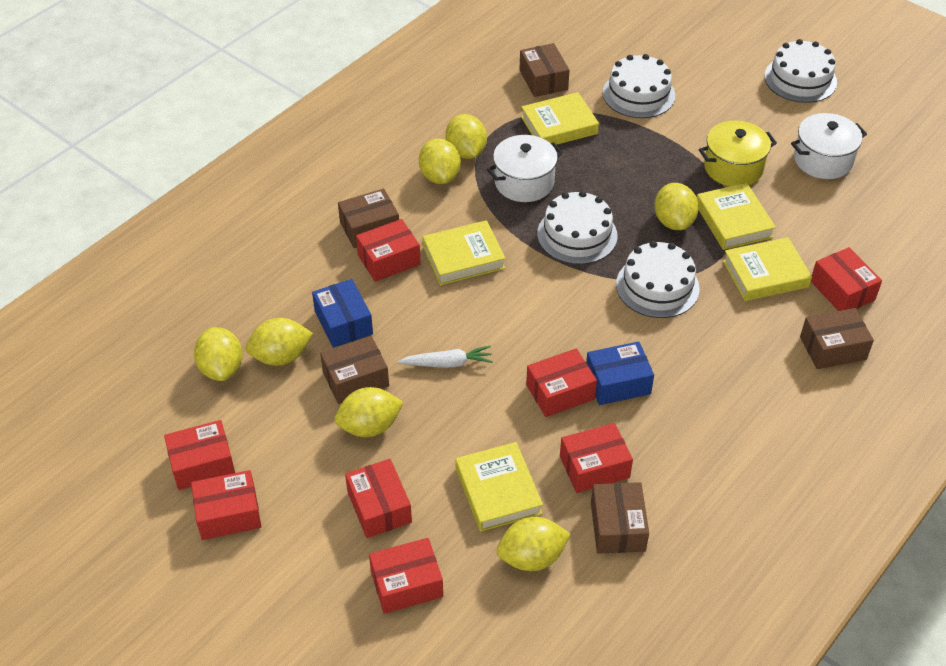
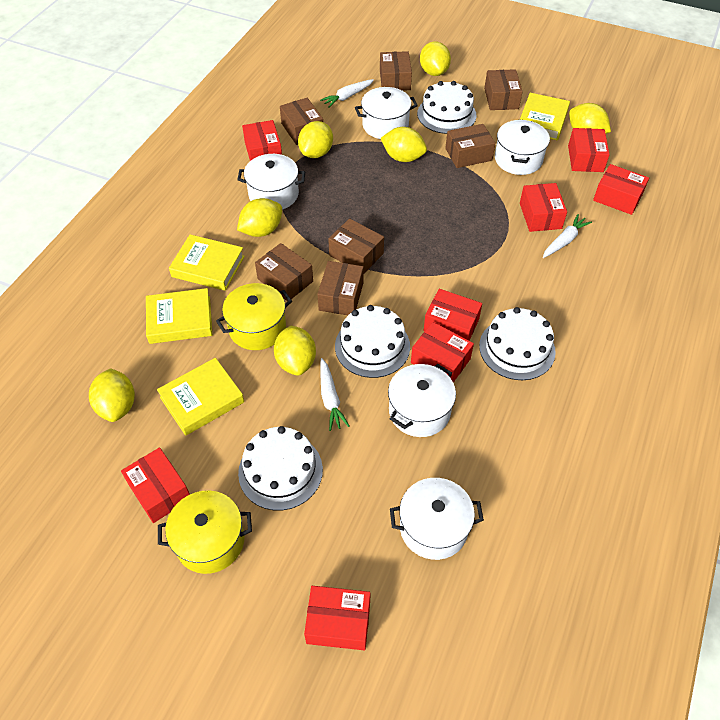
blue box: [312,279,373,348] [586,341,654,405] = 2 -> none = 0
brown box: [320,336,389,404] [338,189,399,248] [519,43,570,97] [591,482,649,554] [800,308,874,369] = 5 -> [255,243,313,301] [280,98,323,145] [317,261,364,315] [328,218,384,273] [380,51,412,91] [445,124,495,168] [484,69,523,110] = 7
white carrot: [398,346,493,368] = 1 -> [320,79,374,107] [320,358,350,431] [543,214,592,258] = 3
white pot: [487,135,563,202] [791,113,867,179] = 2 -> [237,154,305,210] [355,87,418,139] [388,364,456,437] [390,478,484,560] [495,119,550,175] = 5
yellow book: [423,220,506,285] [455,442,543,532] [521,92,599,145] [697,183,776,250] [723,237,812,301] = 5 -> [146,288,212,344] [157,358,244,436] [169,234,245,291] [520,93,570,141] = 4
yellow pot: [699,121,777,186] = 1 -> [158,490,252,574] [216,283,292,350] = 2

